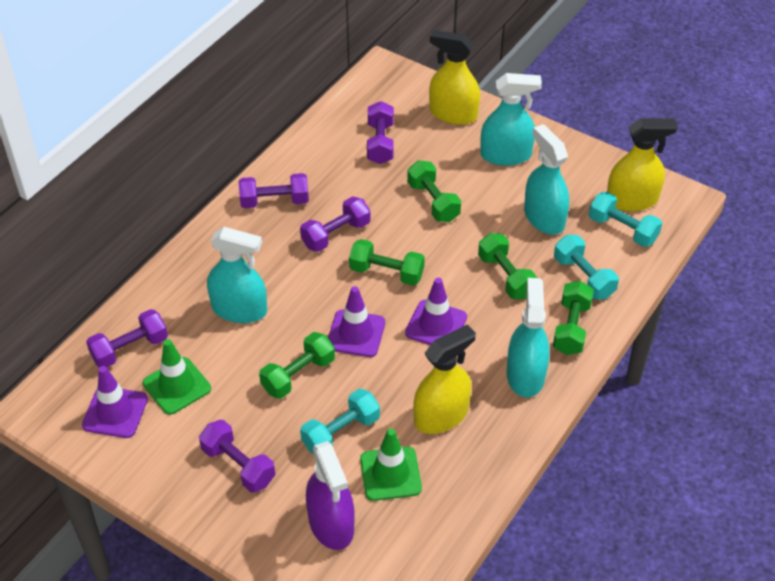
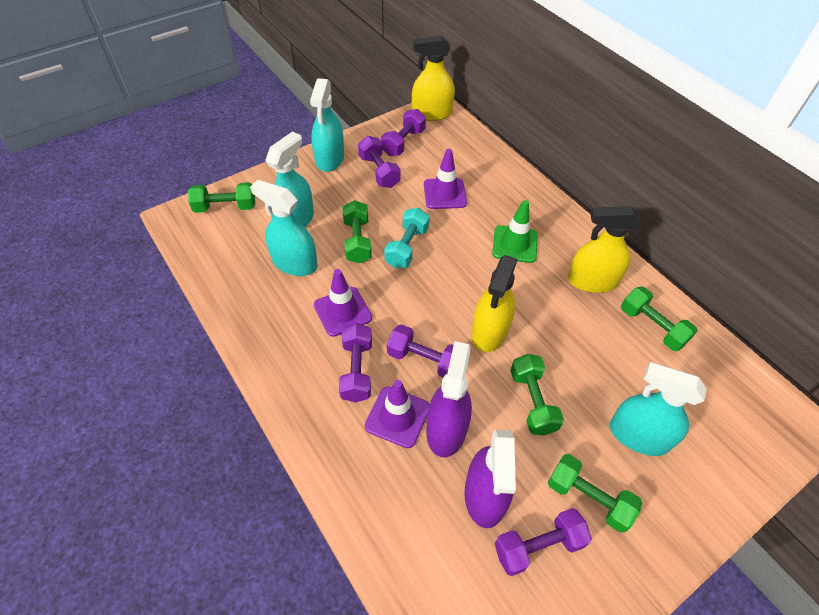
green traffic cone: [143,339,211,415] [360,428,422,501] = 2 -> [492,200,538,263] = 1
purple spray bottle: [306,441,355,550] = 1 -> [427,341,472,457] [464,429,516,528] = 2
turquoise dumbbell: [300,389,380,454] [554,235,619,300] [589,192,662,247] = 3 -> [384,208,430,268] = 1

